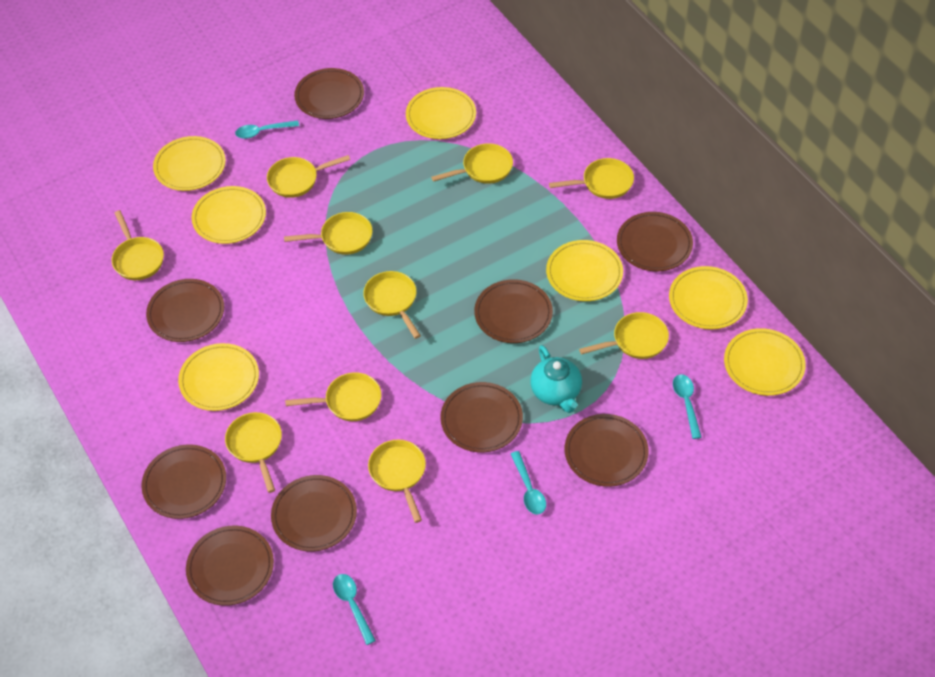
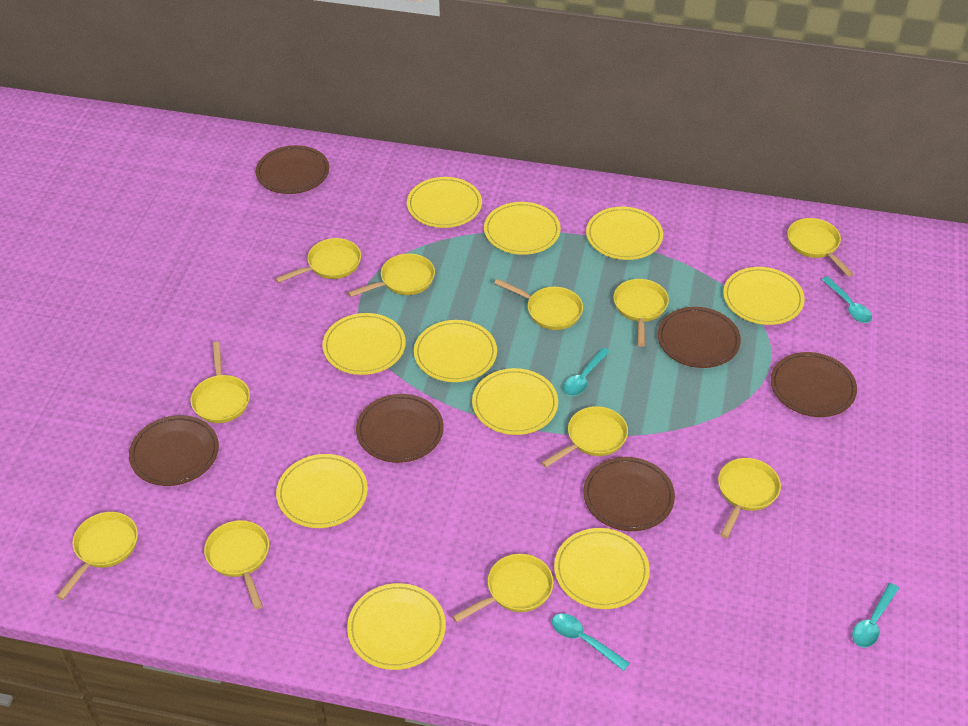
brown plate: [142,444,226,519] [146,279,224,342] [186,526,274,606] [271,475,357,552] [294,68,364,119] [440,382,523,452] [474,279,553,343] [565,414,649,487] [617,212,693,271] = 9 -> [129,415,219,486] [256,145,329,194] [356,394,444,463] [583,457,675,531] [658,307,741,368] [771,352,857,417] = 6
turquoise teapot: [530,345,582,413] = 1 -> none = 0
yellow pan: [112,210,164,280] [225,412,282,493] [267,155,350,198] [284,212,373,255] [285,372,381,421] [363,271,421,339] [368,440,426,523] [431,143,513,184] [549,158,634,199] [579,312,669,359] = 10 -> [56,512,138,600] [190,342,250,423] [204,520,269,609] [275,238,361,283] [348,253,435,297] [452,554,554,623] [494,279,583,330] [541,406,628,468] [613,279,669,347] [718,458,781,538] [787,218,853,277] = 11
yellow plate: [153,136,226,191] [178,343,259,411] [192,186,266,244] [406,87,476,139] [546,240,623,301] [669,266,748,329] [724,328,806,396] = 7 -> [276,454,368,528] [322,313,406,375] [347,583,446,670] [407,177,482,228] [414,320,497,382] [472,368,558,435] [484,202,561,255] [554,528,650,609] [586,207,663,260] [723,267,804,325] = 10

